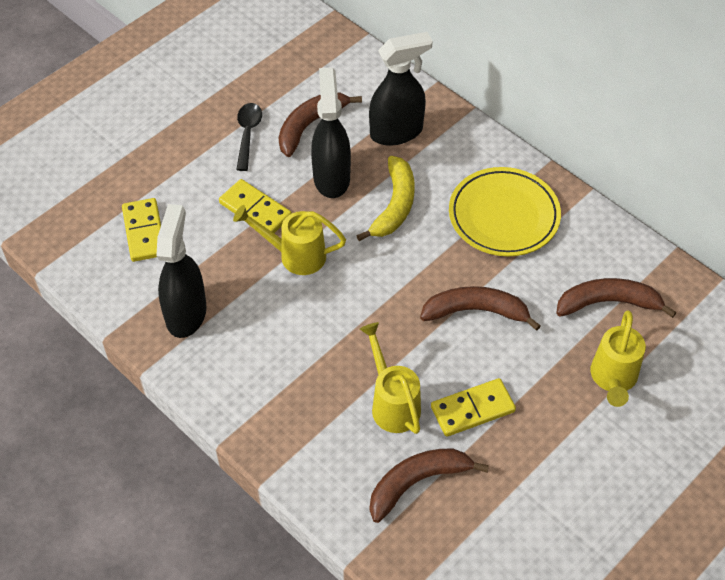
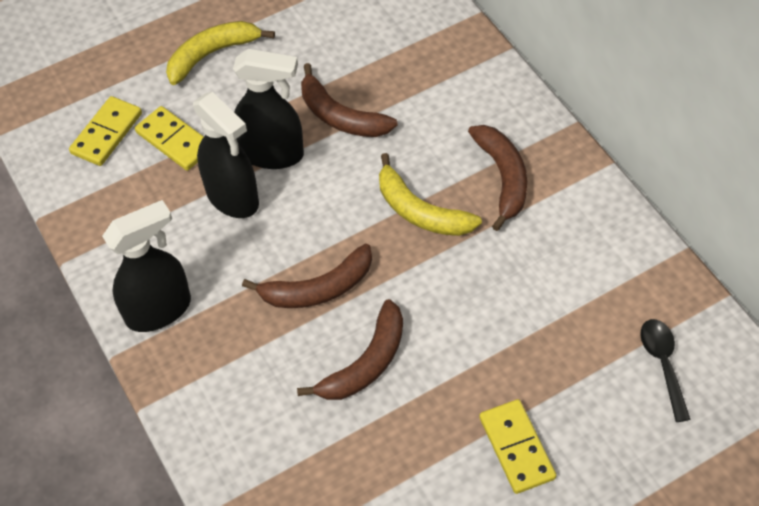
yellow banana: [357,156,415,241] = 1 -> [166,21,275,85] [379,153,482,236] = 2
yellow plate: [449,167,561,256] = 1 -> none = 0
yellow watering can: [233,205,346,275] [360,322,421,434] [591,310,646,407] = 3 -> none = 0

